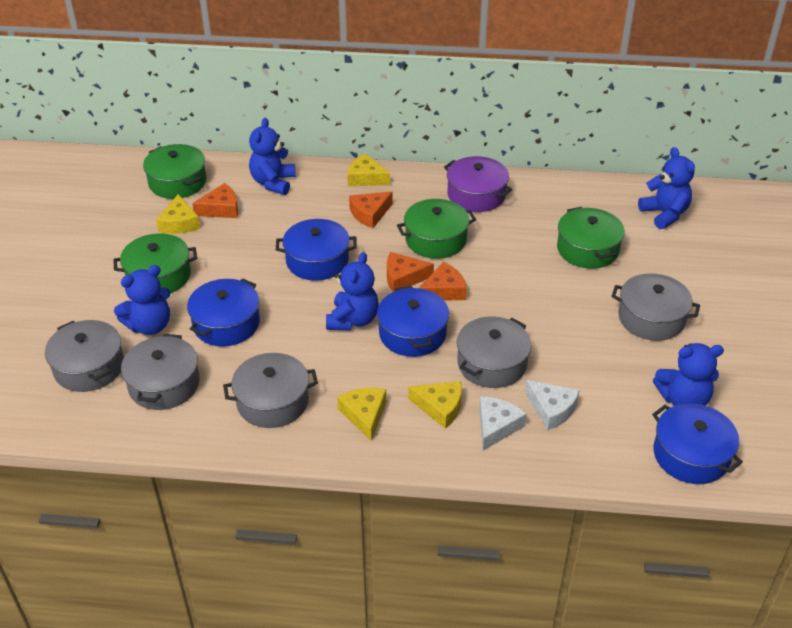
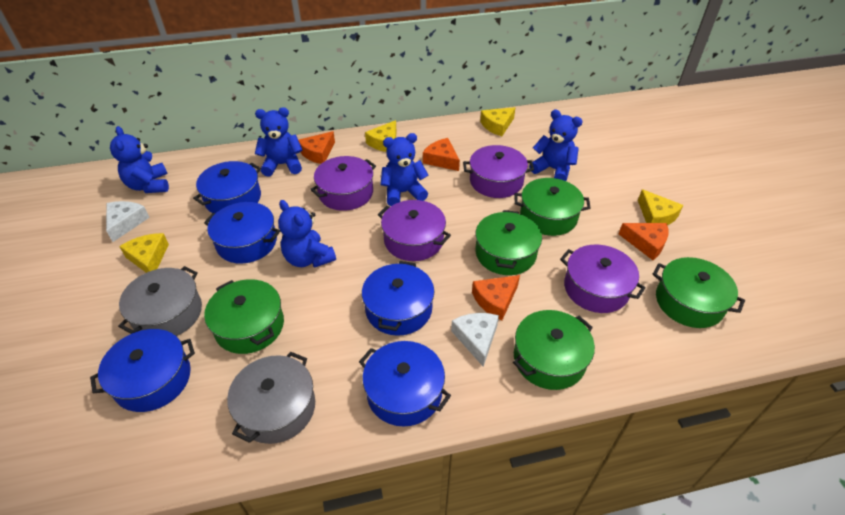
blue pot: [187,278,260,346] [276,219,357,281] [377,286,449,357] [652,403,743,484] = 4 -> [90,329,195,412] [193,161,261,213] [204,202,280,264] [359,341,451,427] [362,261,434,336] = 5
green pot: [113,233,197,294] [143,144,206,199] [397,199,476,259] [557,207,625,269] = 4 -> [204,279,284,354] [475,210,542,275] [513,310,595,390] [515,178,591,236] [652,257,745,328] = 5
grey pot: [45,320,124,392] [121,334,200,410] [223,353,318,428] [457,317,531,388] [612,273,700,341] = 5 -> [118,266,202,336] [227,352,315,444] = 2
purple pot: [444,156,512,212] = 1 -> [310,156,376,211] [378,200,451,261] [463,145,534,198] [560,245,646,313] = 4

